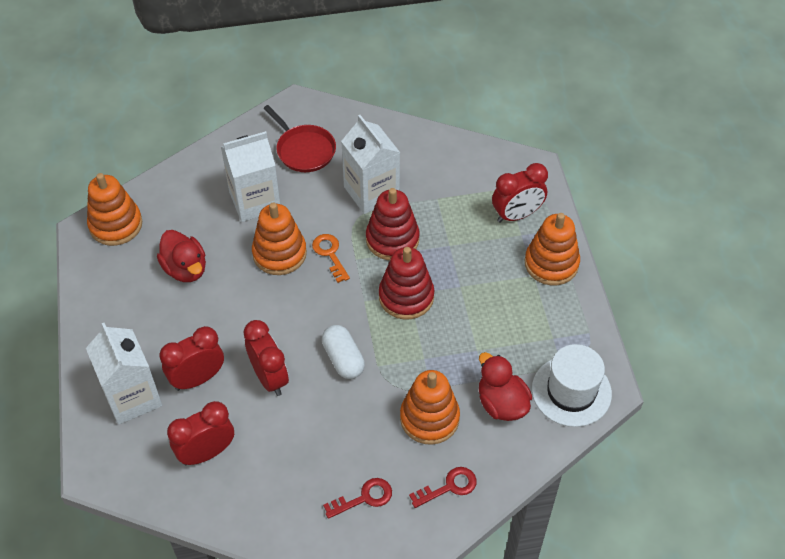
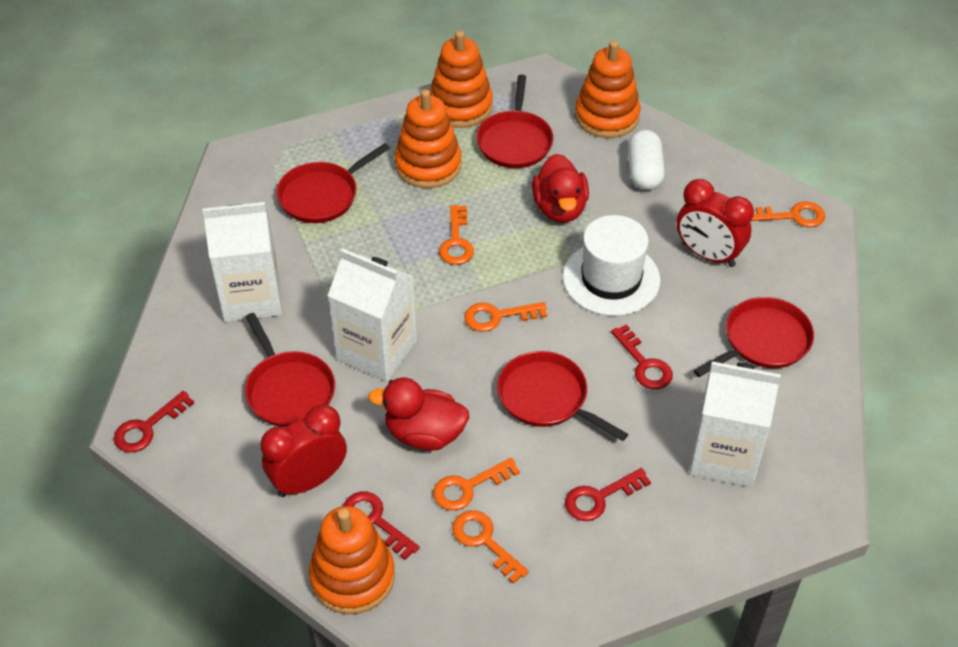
orange key: [312,234,350,283] = 1 -> [433,457,520,511] [439,205,474,265] [452,510,529,584] [464,302,547,332] [751,201,825,227] = 5
red clock: [160,326,224,391] [167,401,234,465] [243,320,289,396] [492,163,548,223] = 4 -> [261,404,347,497] [677,179,754,267] = 2
red key: [323,478,392,519] [409,467,477,508] = 2 -> [114,391,194,453] [343,492,420,560] [565,468,651,521] [611,324,673,389] = 4
red pan: [264,105,336,172] = 1 -> [245,313,335,427] [276,143,390,223] [476,75,554,168] [497,351,628,441] [694,297,814,377] = 5
red stacking toy: [366,188,420,260] [379,247,435,320] = 2 -> none = 0

